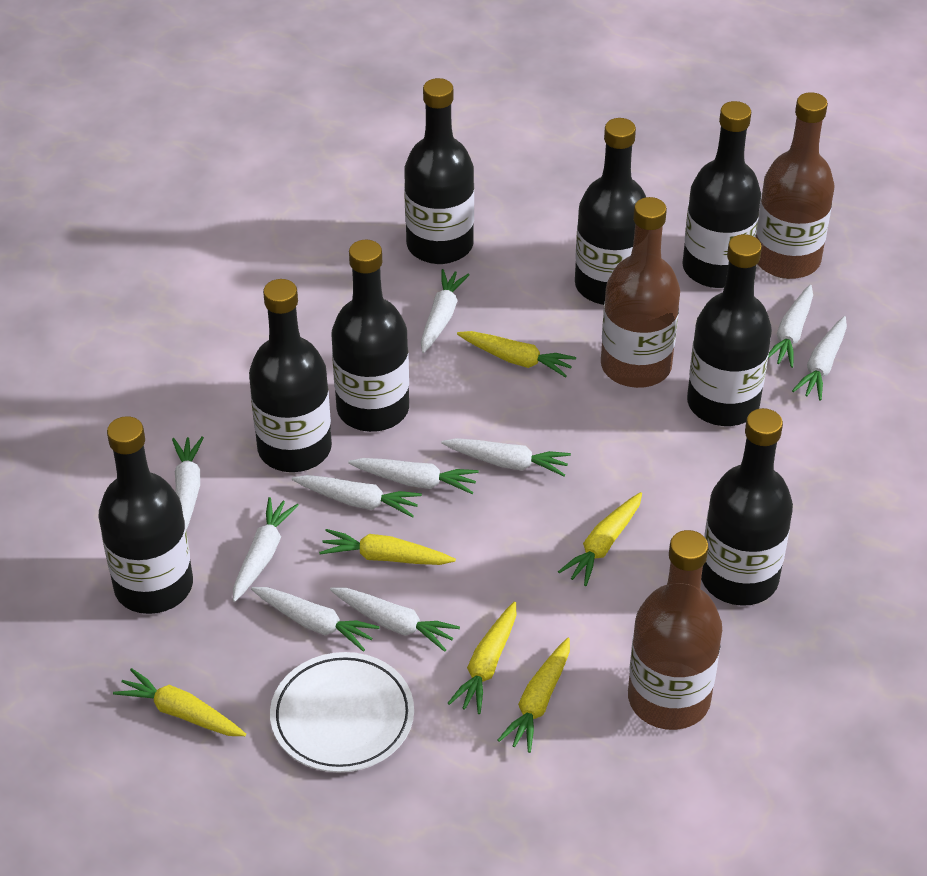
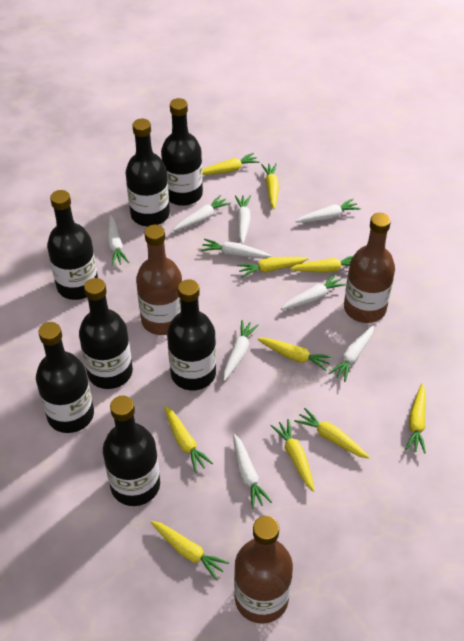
black bottle: [99,416,193,614] [249,279,332,472] [332,240,409,432] [404,78,474,264] [575,118,646,305] [682,101,761,288] [687,234,772,426] [701,408,793,606] = 8 -> [36,322,94,433] [47,190,98,300] [79,278,133,389] [103,396,160,506] [126,119,170,226] [161,98,203,206] [167,279,216,390] = 7
white carrot: [172,437,204,530] [233,497,299,602] [251,587,380,652] [292,475,422,518] [330,587,460,652] [348,458,479,494] [421,269,470,353] [441,438,571,476] [768,285,813,368] [792,316,847,401] = 10 -> [108,215,129,266] [173,195,231,231] [201,239,272,258] [223,320,259,381] [233,434,272,509] [235,195,251,244] [281,274,346,310] [295,198,361,223] [328,326,374,382] = 9
white plate: [270,652,414,773] = 1 -> none = 0
yellow carrot: [113,668,246,736] [319,529,456,565] [448,602,516,714] [457,331,576,378] [497,638,570,753] [558,492,642,586] = 6 -> [151,521,229,580] [164,406,213,473] [202,153,260,175] [237,257,309,277] [257,338,333,371] [261,163,279,209] [271,419,315,492] [289,256,353,273] [294,408,370,459] [405,384,426,454] = 10

